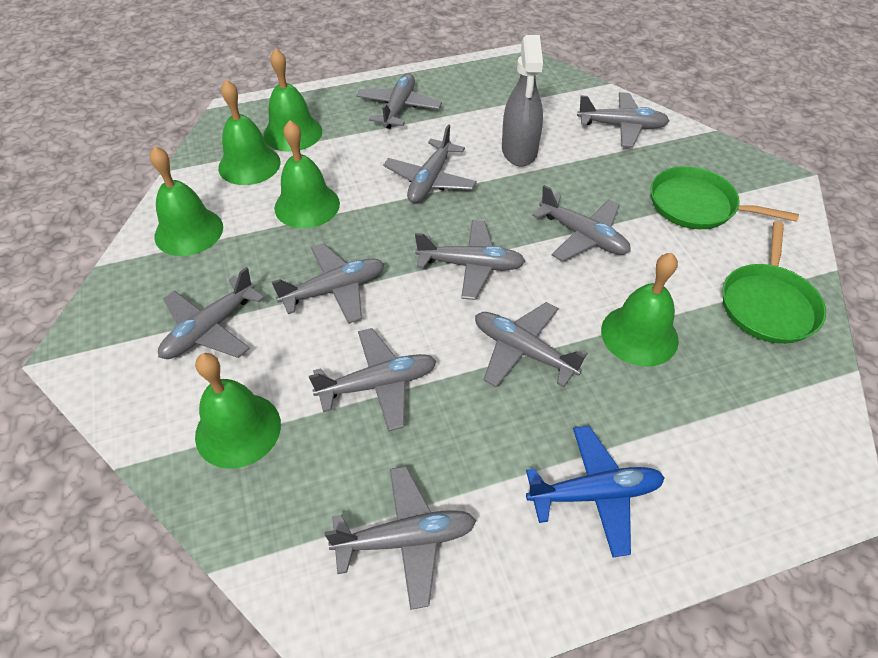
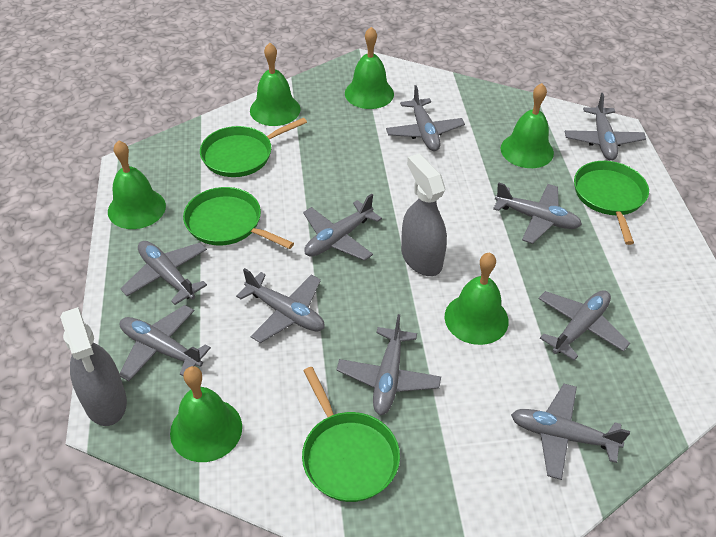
blue plane: [526,426,665,557] = 1 -> none = 0
green pan: [651,166,799,229] [723,221,826,344] = 2 -> [183,187,294,249] [200,118,307,177] [302,367,400,502] [574,161,649,245] = 4
grey spray bottle: [502,35,543,167] = 1 -> [60,307,127,426] [401,154,447,276] = 2

